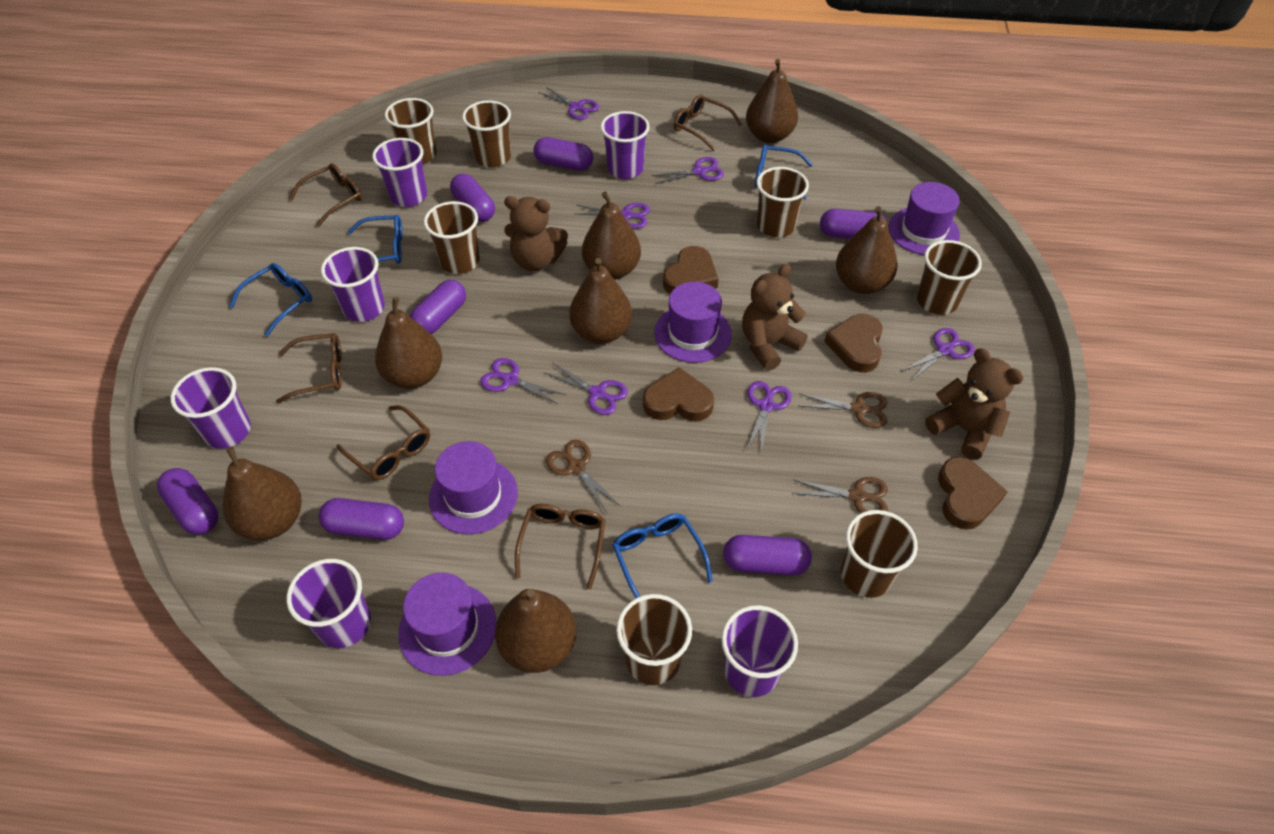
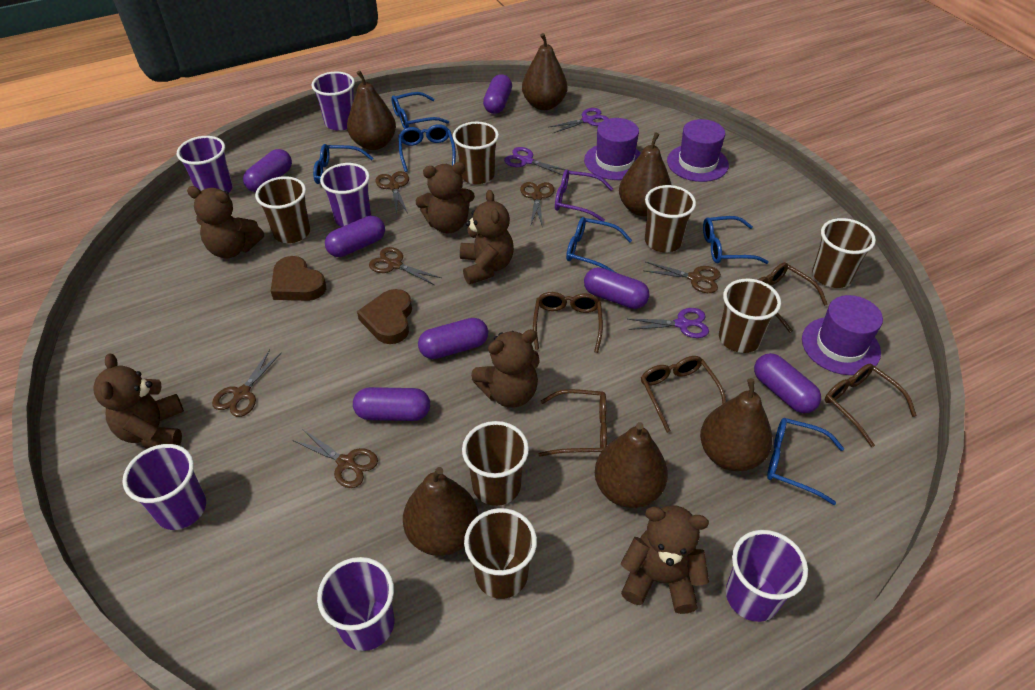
blue glasses: [229,263,312,337] [347,215,403,264] [612,513,713,598] [755,144,813,199] = 4 -> [313,144,374,184] [391,92,449,129] [399,124,456,172] [566,217,632,273] [703,216,769,264] [767,418,844,505] = 6
brown heart: [643,367,714,421] [663,246,718,294] [824,314,883,372] [938,457,1008,530] = 4 -> [271,256,326,301] [357,289,412,344] = 2
brown pear: [223,446,302,540] [375,297,442,389] [495,589,576,673] [569,258,632,344] [582,191,641,280] [746,59,798,143] [836,206,898,294] = 7 -> [347,70,396,150] [403,467,478,556] [522,33,567,110] [595,422,668,508] [619,132,671,216] [700,378,773,471] = 6
brown scissors: [546,440,620,514] [792,477,888,514] [800,392,887,428] = 3 -> [212,350,281,417] [292,429,378,488] [369,247,441,285] [375,171,409,216] [520,182,554,225] [643,261,721,293] = 6
brown teddy bear: [504,196,568,271] [742,264,808,371] [925,348,1024,460] = 3 -> [93,354,184,448] [187,186,264,258] [416,162,475,233] [460,190,514,284] [471,329,540,408] [621,505,709,614] = 6
purple glasses: none = 0 -> [555,169,613,221] = 1
purple hat: [398,573,497,676] [429,441,518,534] [654,282,732,363] [888,182,960,255] = 4 -> [584,118,641,180] [667,119,729,182] [802,295,883,375] = 3
purple scissors: [480,358,566,405] [539,87,599,120] [545,363,628,415] [576,203,650,229] [651,157,724,184] [746,381,792,454] [901,328,975,381] = 7 -> [504,147,570,175] [548,108,609,133] [628,308,709,338] = 3

